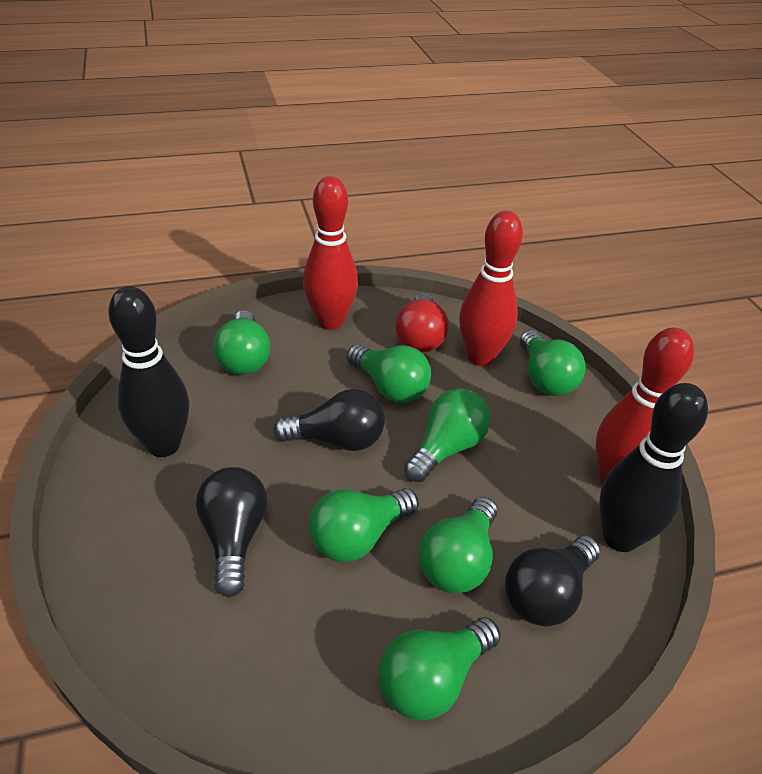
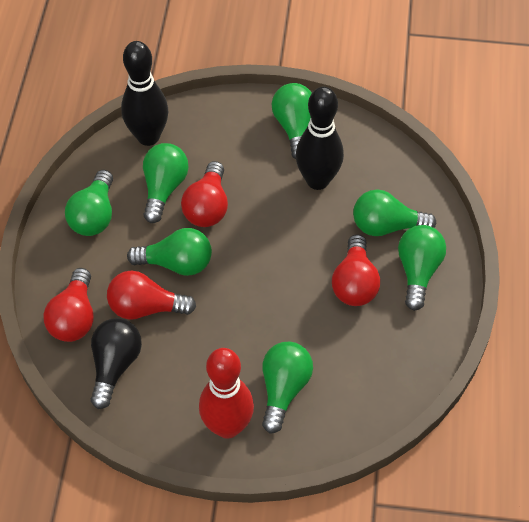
black light bulb: [196,467,267,597] [273,389,385,451] [505,536,600,627] = 3 -> [91,318,142,409] = 1
red bowling pin: [303,176,358,330] [459,211,523,366] [595,327,694,485] = 3 -> [199,348,254,439] = 1
red light bulb: [396,293,449,353] = 1 -> [43,268,94,342] [107,271,196,320] [181,161,228,227] [332,234,380,306] = 4

